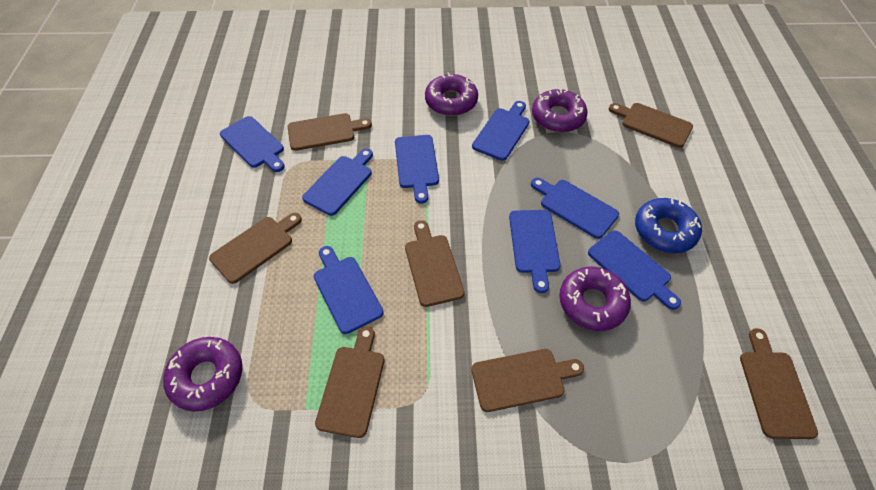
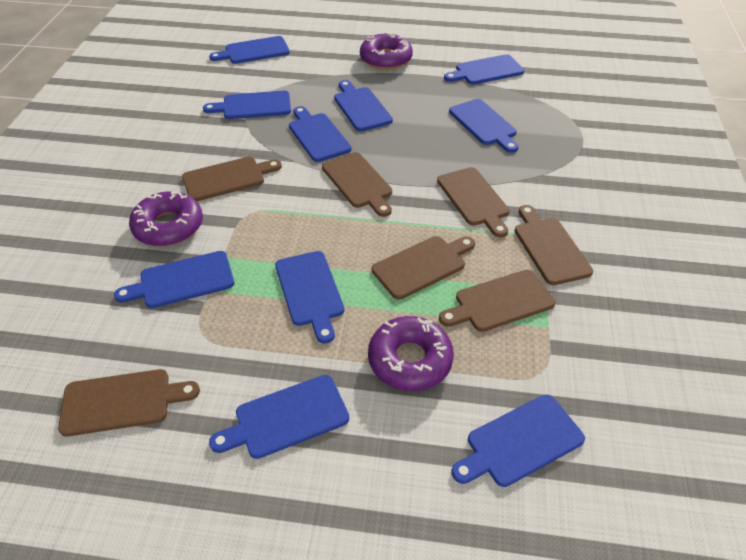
blue cutting board: [220,116,285,172] [302,148,373,216] [314,246,384,334] [395,135,439,203] [472,101,530,161] [509,210,561,293] [531,178,619,239] [588,230,681,310] = 8 -> [114,251,234,308] [203,91,291,119] [209,36,290,64] [209,375,349,459] [275,251,344,343] [289,106,351,162] [334,80,393,131] [444,54,524,85] [449,99,519,153] [451,394,585,487] = 10
blue donut: [635,198,702,253] = 1 -> none = 0
purple donut: [163,337,243,412] [425,72,478,116] [532,88,588,132] [559,267,631,331] = 4 -> [129,191,203,246] [360,32,413,70] [368,316,454,391] = 3

